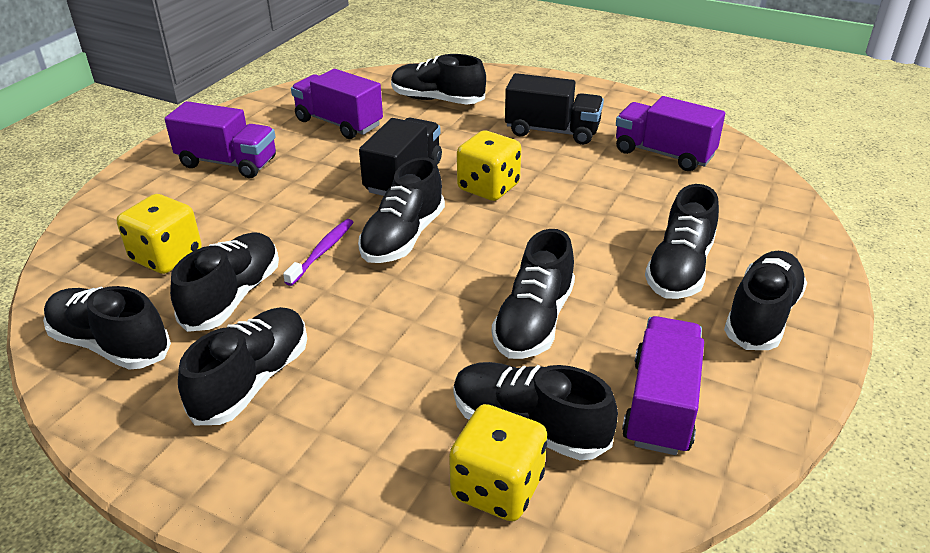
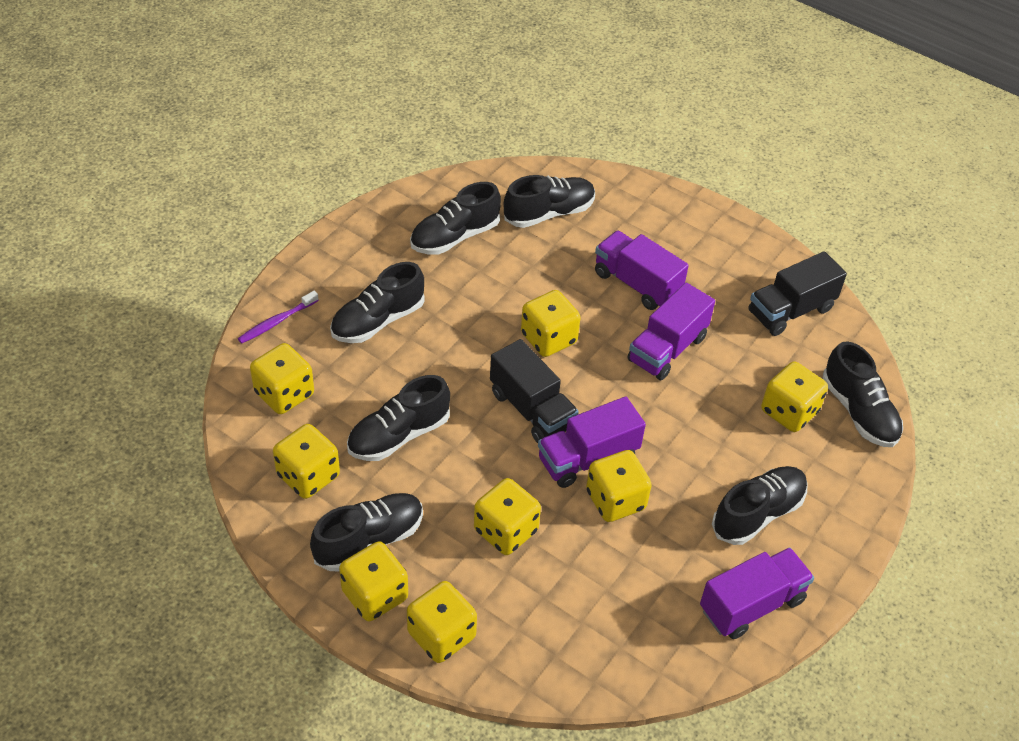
black shoe: [43,286,171,370] [170,232,279,332] [178,307,307,425] [358,157,445,263] [391,54,486,104] [454,362,618,460] [492,229,575,359] [645,184,719,299] [724,251,807,350] = 9 -> [310,493,423,571] [330,262,425,343] [347,375,450,461] [410,182,501,255] [504,175,595,228] [712,466,807,545] [823,341,903,447] = 7
yellow dice: [117,194,202,274] [449,404,547,521] [457,131,521,201] = 3 -> [250,343,314,414] [273,424,340,499] [339,541,408,621] [407,581,477,663] [474,478,541,555] [521,290,581,357] [586,450,652,522] [761,362,828,432] = 8

